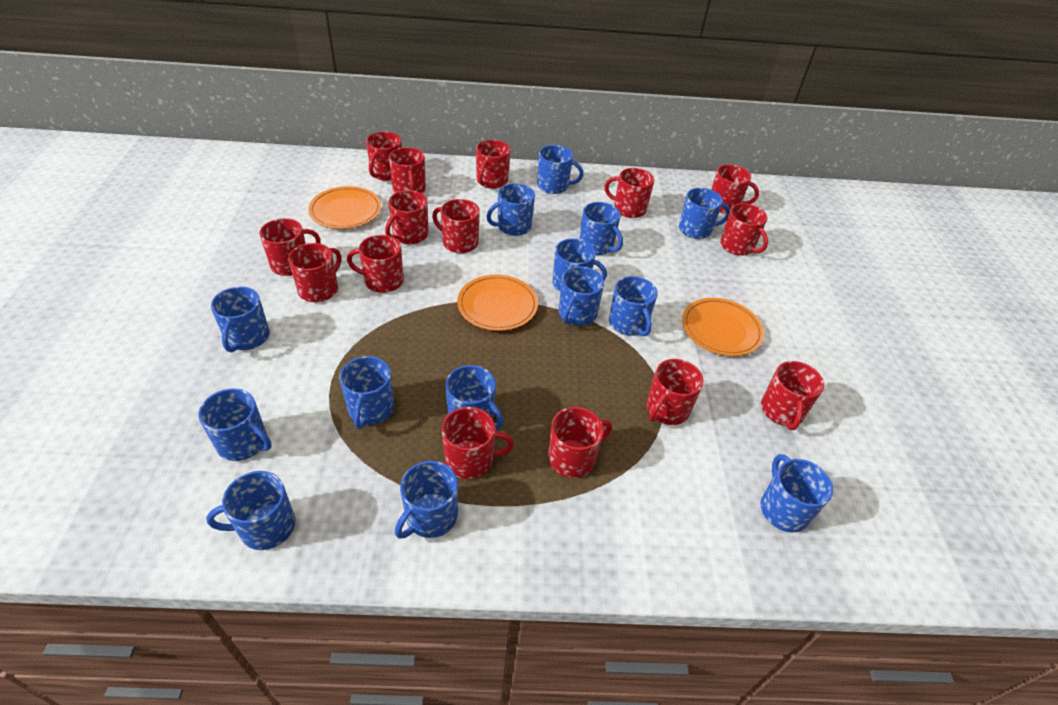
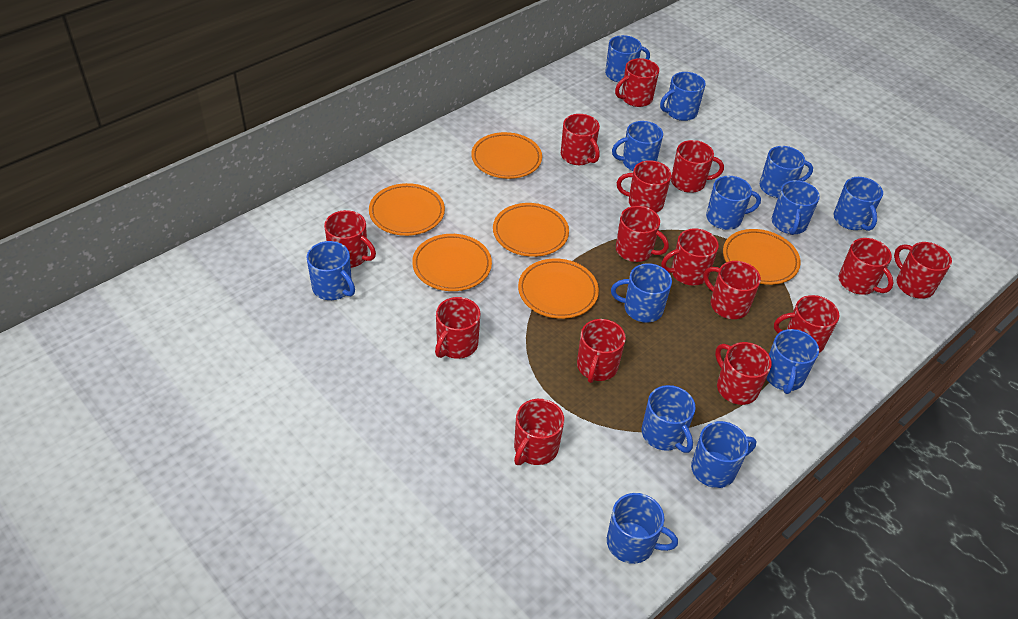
blue mug: [199,388,272,461] [206,471,295,550] [211,286,269,352] [339,356,394,429] [395,461,458,539] [446,365,504,429] [486,183,535,236] [537,145,583,194] [552,238,607,292] [559,267,604,326] [579,202,623,255] [609,276,658,336] [679,188,730,239] [761,454,833,532] = 14 -> [306,241,355,300] [605,35,650,83] [607,493,678,564] [611,263,672,323] [612,121,663,171] [642,385,696,453] [660,72,706,121] [691,421,756,488] [706,176,761,230] [760,146,813,198] [766,329,819,394] [772,180,820,235] [834,177,883,231] = 13
orange plate: [308,186,381,229] [457,275,538,331] [682,298,764,356] = 3 -> [369,183,445,236] [412,234,492,291] [471,132,542,179] [493,203,569,257] [518,259,599,319] [723,229,801,285] = 6

